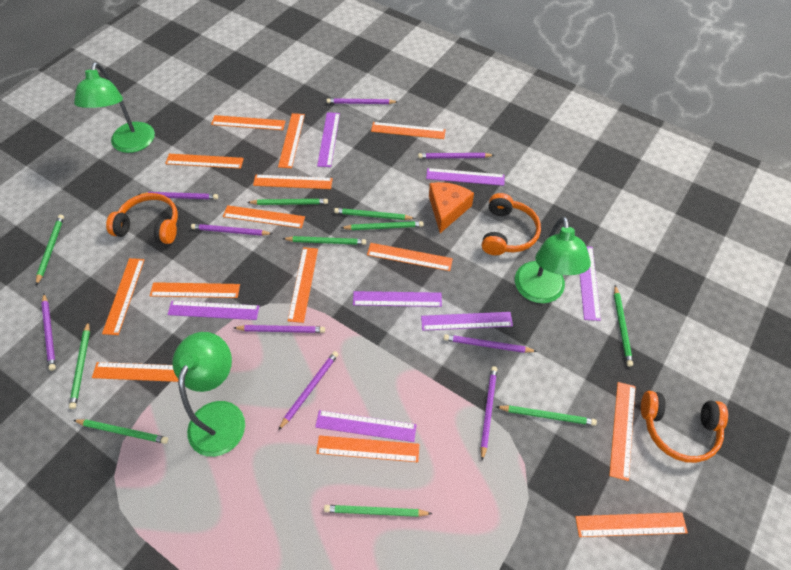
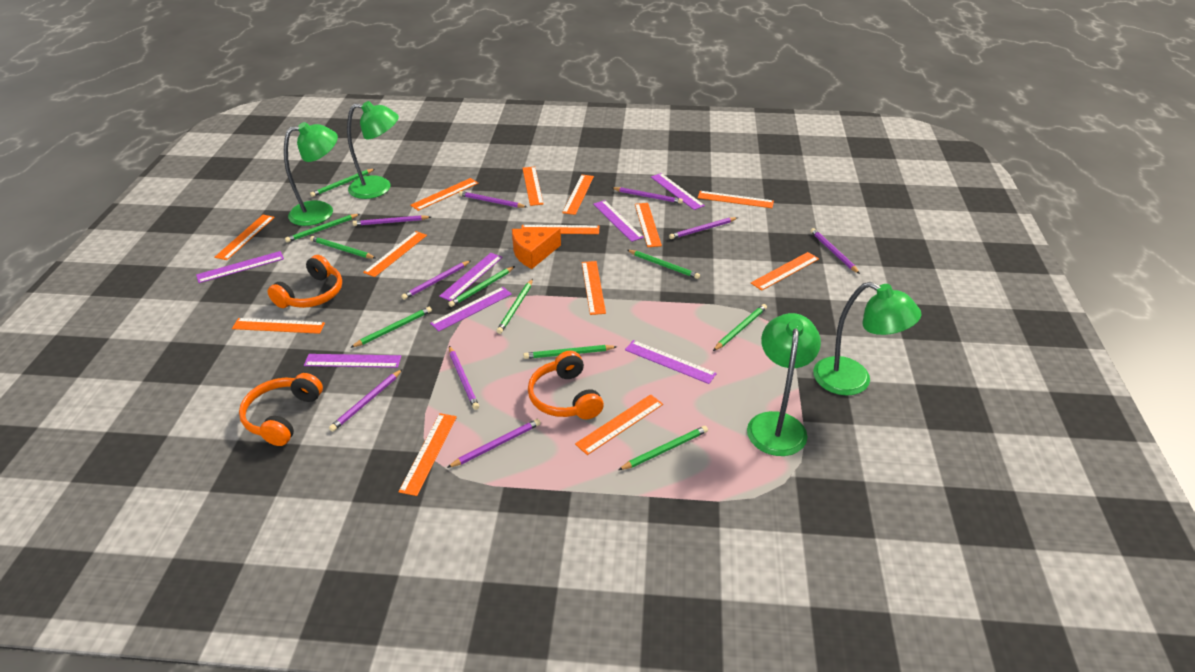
green lamp: [74,62,155,153] [172,332,245,457] [515,216,591,303] = 3 -> [284,122,338,226] [347,101,399,199] [747,313,821,456] [813,282,921,396] = 4
orange ruler: [92,362,178,382] [102,258,145,335] [150,282,240,298] [165,154,244,169] [211,115,286,130] [223,205,305,228] [253,175,333,189] [278,113,305,168] [288,247,318,323] [316,435,419,462] [367,243,453,271] [371,122,446,139] [575,512,688,537] [609,382,636,481] = 14 -> [214,215,275,260] [232,318,325,334] [363,231,427,277] [398,413,457,496] [410,178,478,211] [521,225,599,234] [522,167,544,206] [562,175,594,215] [575,394,663,455] [582,261,606,315] [635,203,662,247] [698,191,774,208] [751,252,819,291] = 13

